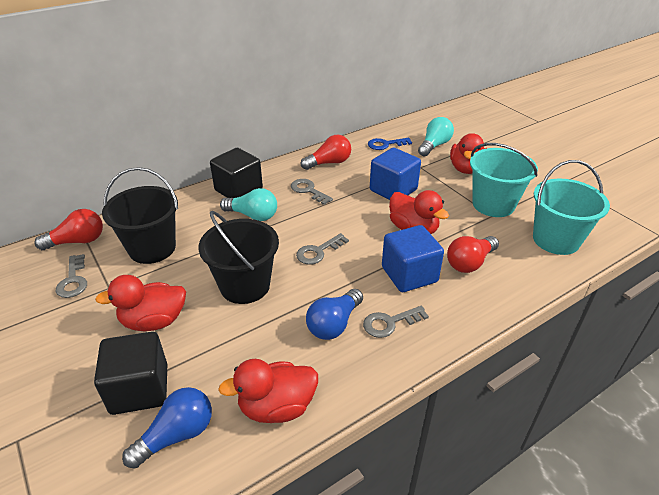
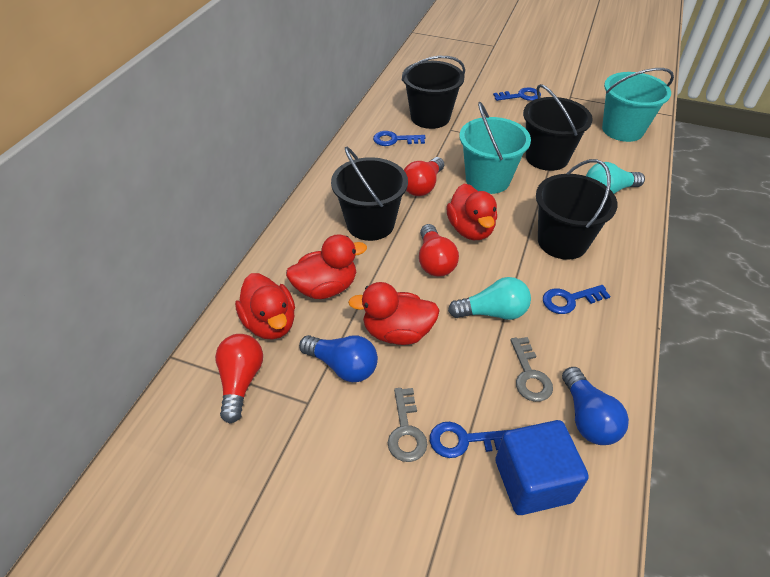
black bucket: [102,167,178,264] [199,211,279,304] = 2 -> [331,147,408,241] [401,56,465,129] [523,84,593,171] [536,159,618,260] = 4
black cube: [94,332,167,415] [210,148,263,198] = 2 -> none = 0
blue cube: [370,148,421,200] [382,225,444,292] = 2 -> [495,420,589,515] = 1
blue key: [368,138,412,150] = 1 -> [373,131,426,146] [430,422,508,458] [493,87,541,101] [543,285,610,314] = 4
grey key: [56,254,87,298] [291,179,333,205] [296,233,349,265] [363,306,429,338] = 4 -> [388,388,427,462] [510,337,553,402] = 2

